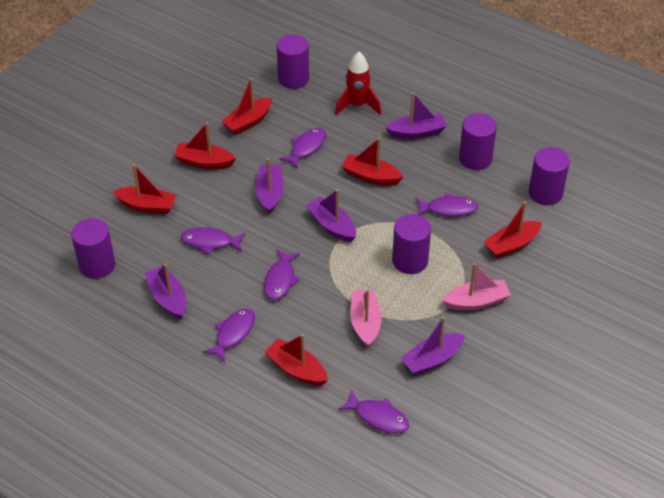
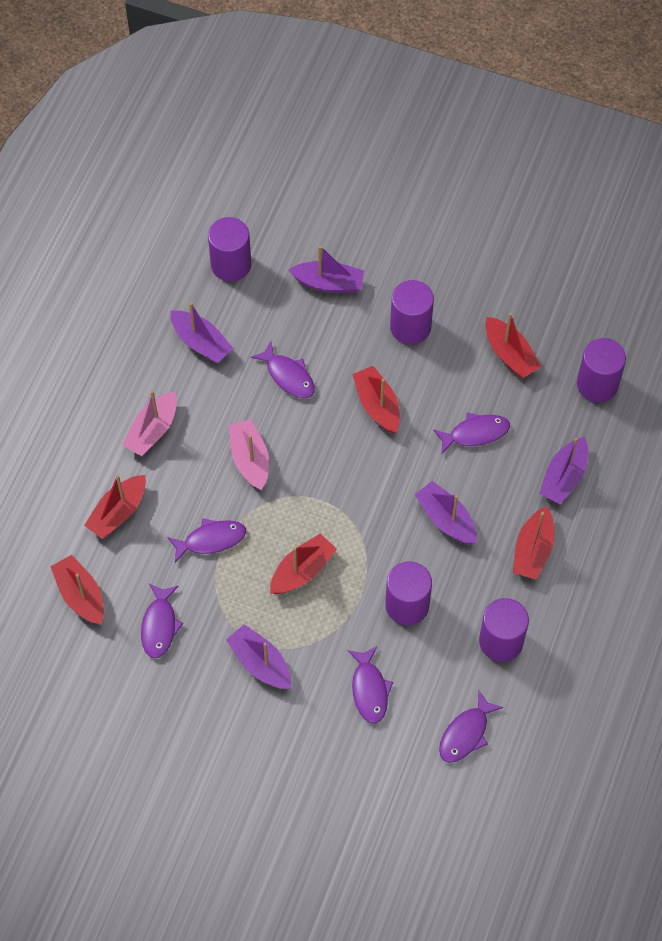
red rocket: [335,52,381,115] = 1 -> none = 0

